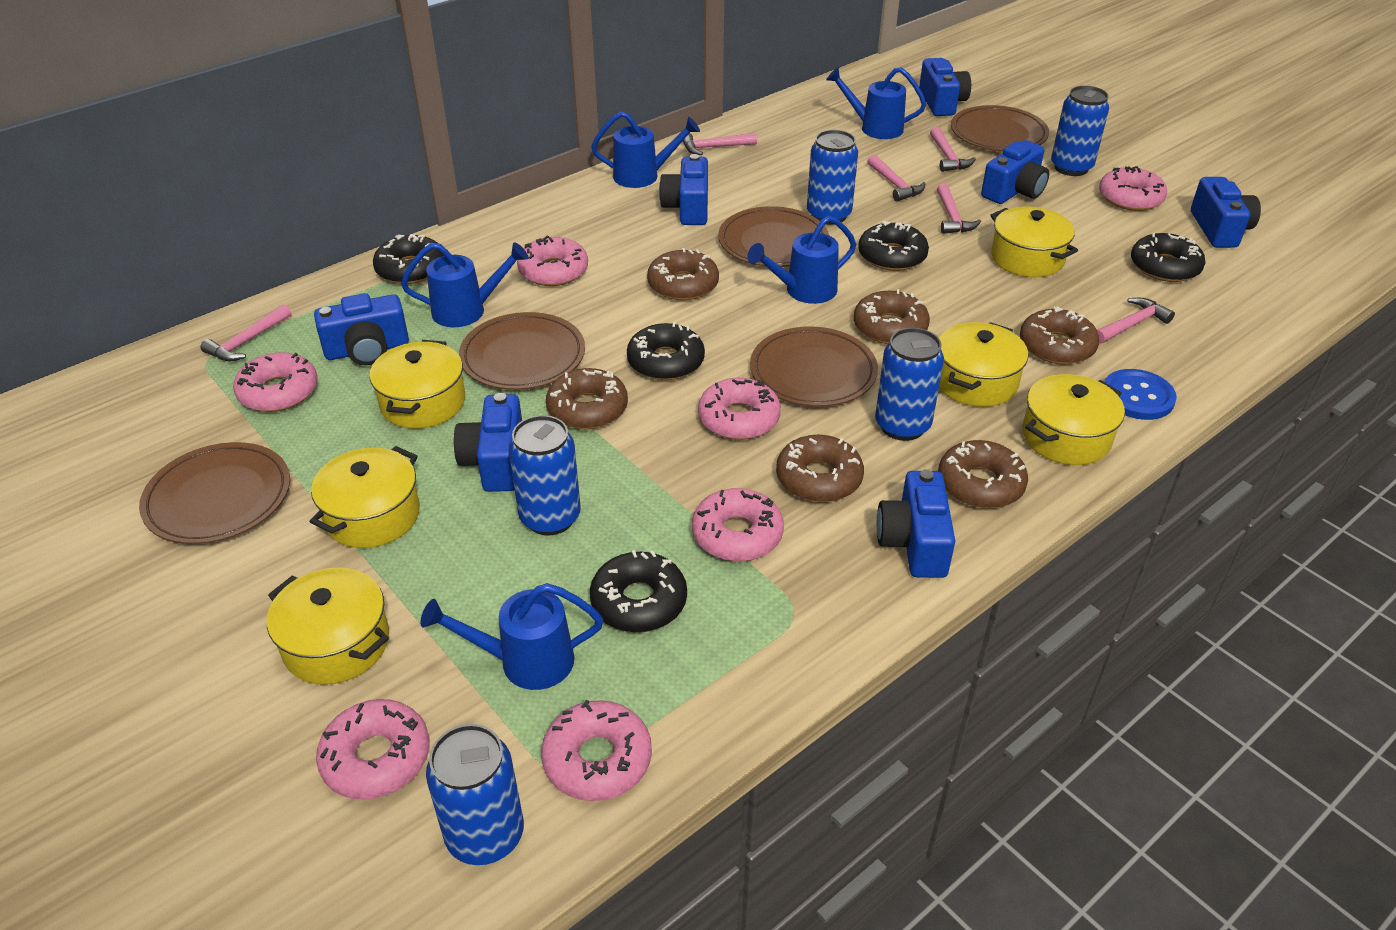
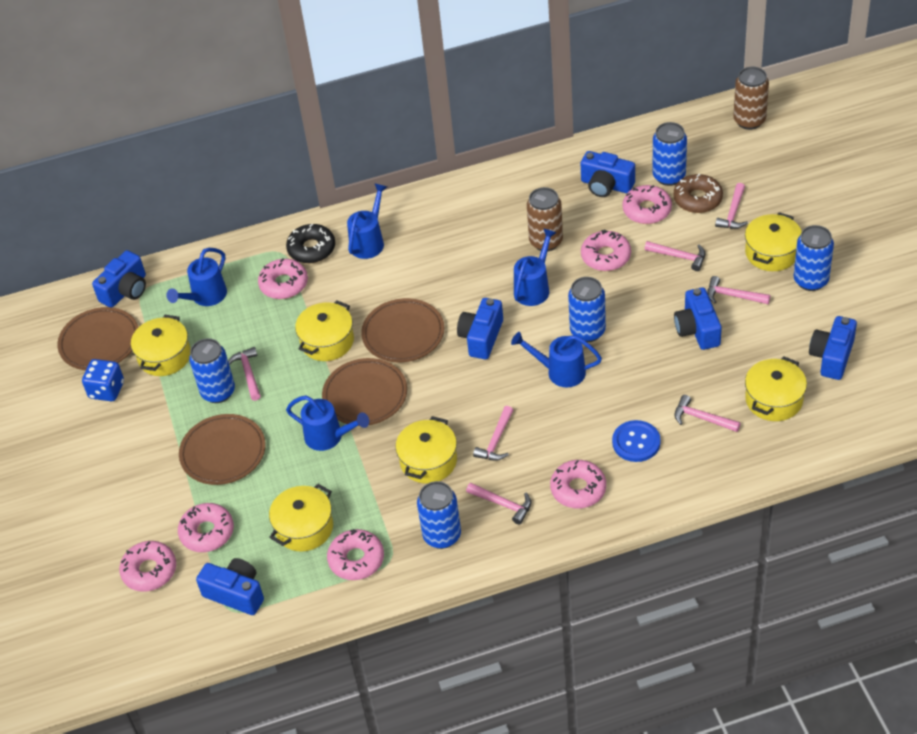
black donut: [373,234,444,284] [590,550,687,632] [627,322,705,380] [858,221,929,271] [1131,233,1205,282] = 5 -> [286,224,335,263] = 1
blue camera: [314,293,409,365] [454,393,522,492] [659,154,708,225] [876,469,955,578] [919,58,971,116] [981,140,1049,204] [1191,177,1261,248] = 7 -> [92,250,146,307] [196,558,264,615] [457,298,503,359] [581,151,635,197] [674,287,722,350] [809,316,857,380] = 6
blue dice: none = 0 -> [82,359,124,401] = 1
brown can: none = 0 -> [527,187,563,251] [733,67,769,130] = 2
brown donut: [546,368,628,429] [647,248,719,300] [776,435,864,502] [854,289,930,344] [938,440,1028,508] [1020,307,1099,365] = 6 -> [673,174,723,213] = 1
brown plate: [139,442,290,544] [459,312,585,390] [718,206,829,267] [750,326,878,407] [951,105,1049,152] = 5 -> [57,307,138,370] [179,414,266,485] [322,358,407,426] [361,298,444,362] = 4
pink hammer: [200,304,291,361] [682,133,757,155] [867,154,925,202] [930,127,976,172] [937,183,981,234] [1097,298,1175,344] = 6 -> [228,347,261,401] [466,483,531,525] [473,406,513,461] [645,241,706,271] [675,395,741,432] [707,276,770,304] [715,183,748,229] = 7

